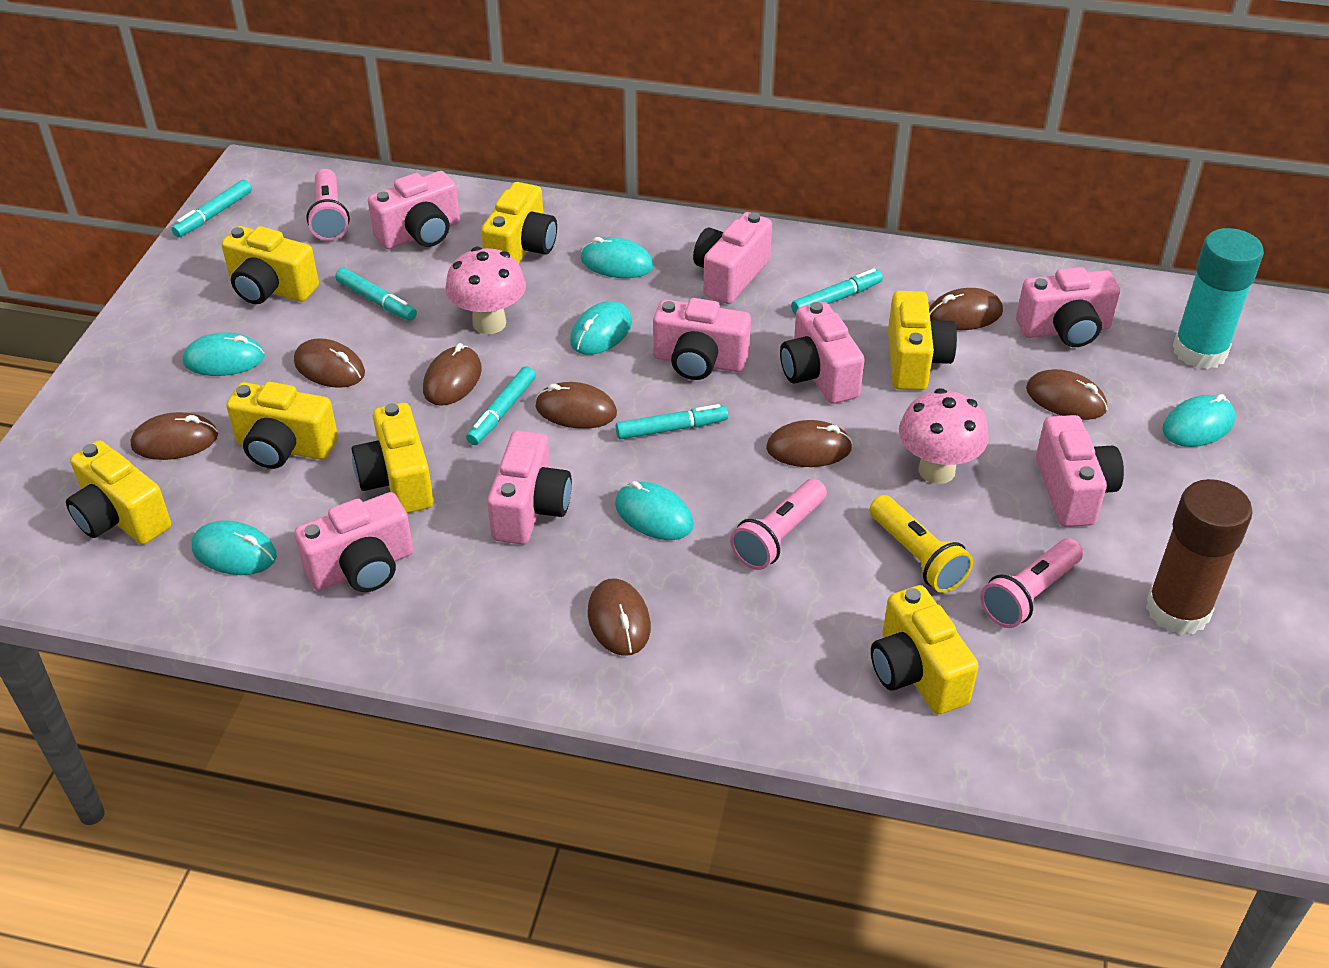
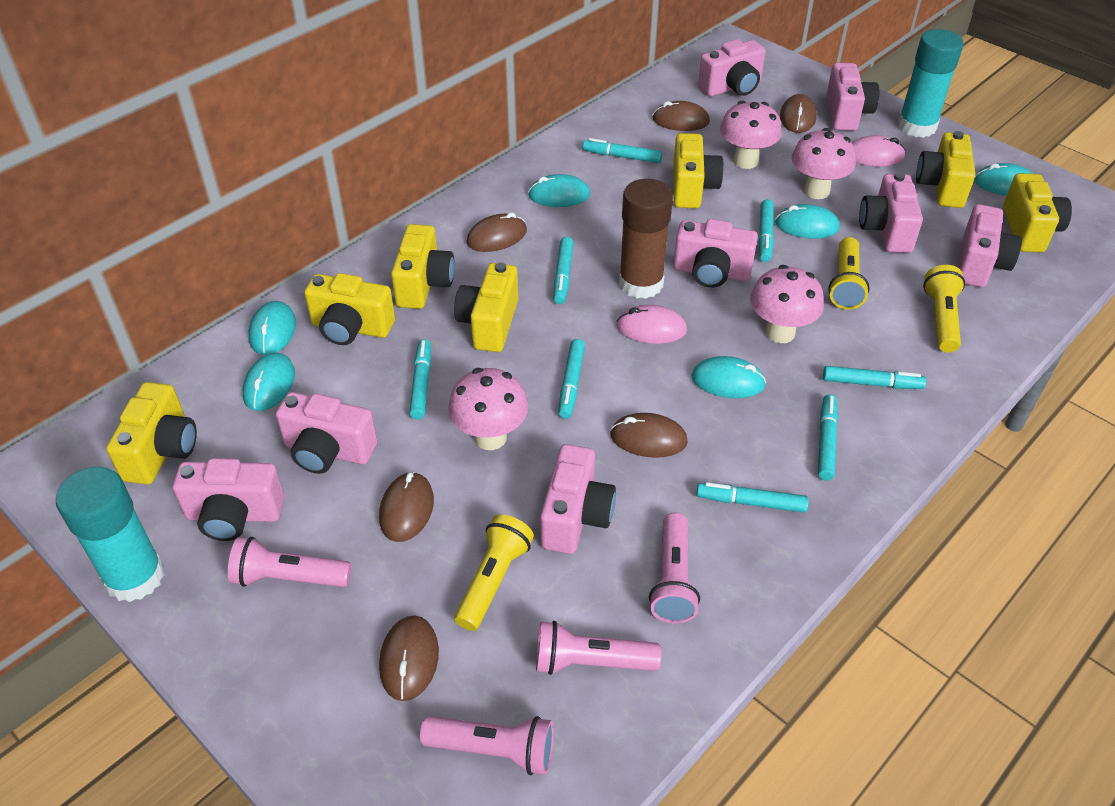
brown mouse: [131,412,218,460] [294,338,365,388] [423,343,482,406] [535,382,617,429] [588,578,651,656] [766,420,852,467] [929,288,1003,330] [1026,369,1107,420] = 8 -> [379,472,434,542] [379,615,439,701] [466,213,527,252] [610,413,688,458] [653,101,710,131] [780,94,817,133] = 6
pink flashlight: [306,169,350,241] [730,479,827,570] [980,538,1083,628] = 3 -> [228,537,352,587] [420,716,554,775] [536,621,661,675] [649,512,700,623] = 4
pink mouse: none = 0 -> [616,305,687,344] [852,135,906,167] = 2
pink mushroom: [445,247,526,334] [899,388,989,484] = 2 -> [448,368,529,450] [720,101,782,169] [750,265,824,343] [792,128,856,199] = 4
turquoise glue stick: [1173,228,1264,369] = 1 -> [56,467,164,602] [898,29,964,138] = 2
turquoise marker: [171,180,252,237] [335,268,417,321] [466,366,536,445] [616,404,728,440] [791,268,883,315] = 5 -> [409,339,431,420] [554,237,574,304] [558,339,585,419] [583,138,662,163] [697,482,809,513] [759,199,774,262] [818,394,838,481] [823,366,926,389] = 8
yellow flashlight: [869,495,973,593] = 1 -> [454,515,534,631] [828,237,870,310] [923,265,965,353] = 3

